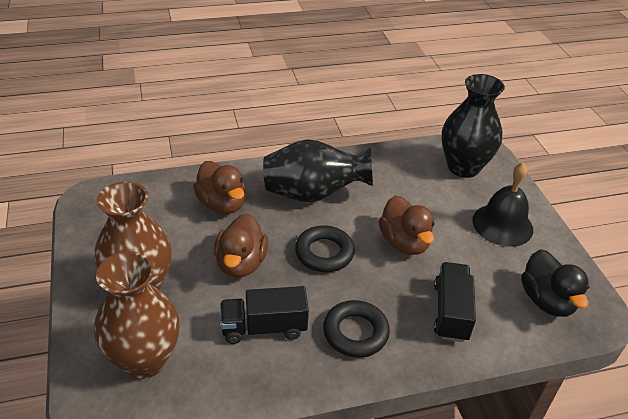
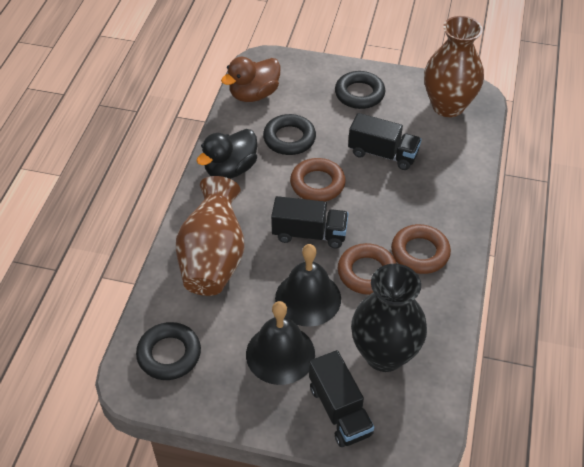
black bell: [472,163,533,247] = 1 -> [246,301,315,385] [275,244,341,327] = 2
black ring: [295,226,355,272] [323,300,390,358] = 2 -> [136,322,201,380] [263,114,316,155] [335,71,385,109] = 3
black truck: [220,286,309,344] [434,262,476,342] = 2 -> [271,196,349,248] [309,350,374,447] [348,113,422,170] = 3
black vase: [263,139,373,202] [442,74,505,178] = 2 -> [351,264,427,372] = 1
brown duck: [193,161,245,214] [214,214,268,278] [379,195,435,255] = 3 -> [221,57,281,102] = 1
brown ring: none = 0 -> [290,158,346,201] [338,243,397,295] [391,224,451,274] = 3

